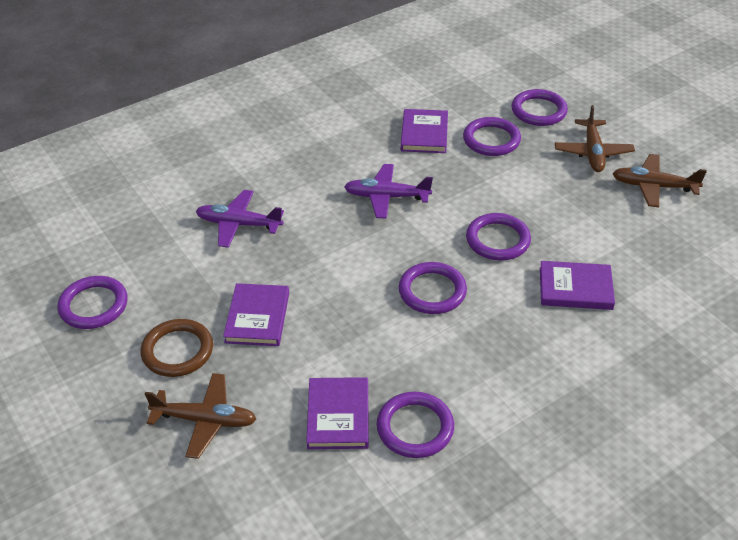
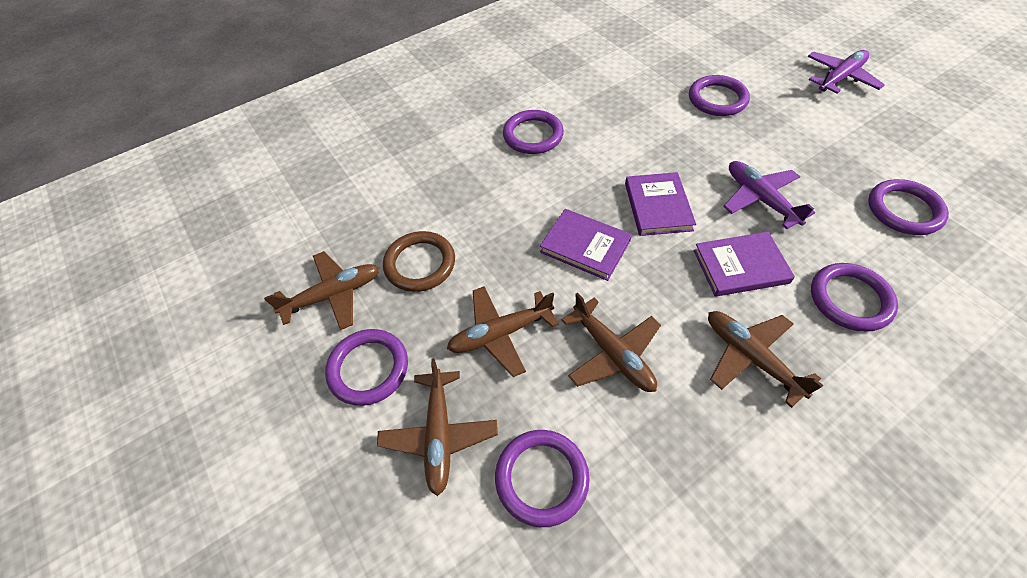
brown plane: [145,373,256,459] [555,105,635,172] [612,154,707,208] = 3 -> [264,251,379,330] [377,358,498,496] [447,286,559,377] [561,293,661,392] [708,311,823,408] = 5
purple book: [223,283,289,346] [306,377,369,449] [401,109,448,153] [540,261,615,310] = 4 -> [540,209,632,281] [625,172,696,236] [693,232,795,297] = 3

